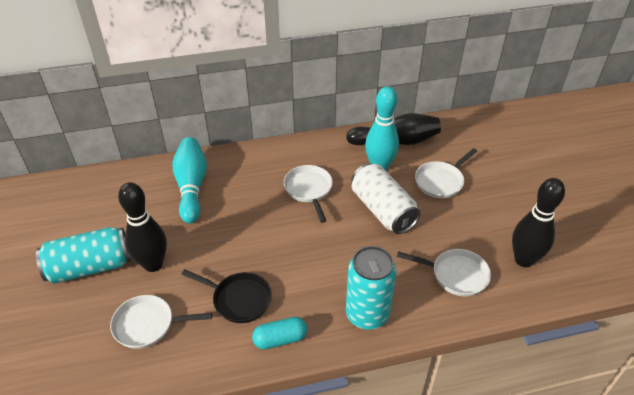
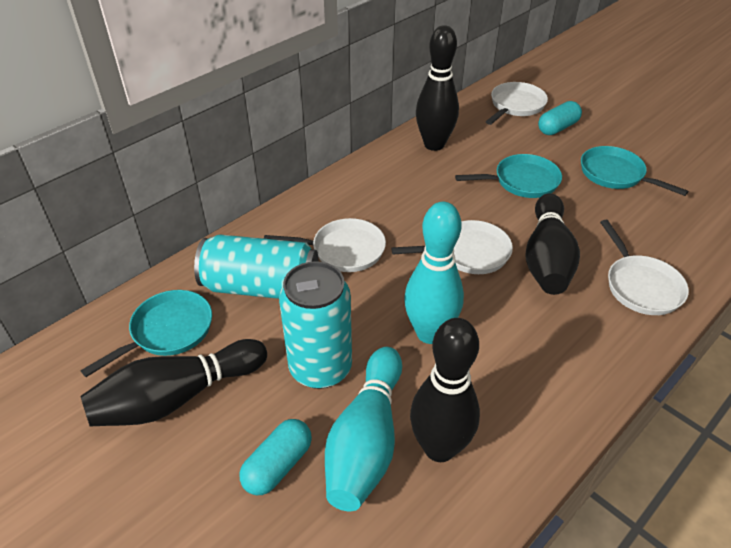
black bowling pin: [118,182,167,272] [346,113,441,145] [512,178,565,267] = 3 -> [80,339,267,427] [410,318,480,462] [416,25,459,151] [525,193,580,295] = 4
black pan: [181,269,272,323] = 1 -> none = 0
turquoise capsule: [252,317,307,349] = 1 -> [239,419,312,495] [538,101,582,135] = 2
turquoise pan: none = 0 -> [81,290,212,377] [455,154,562,198] [581,146,689,196] = 3
white can: [351,163,420,234] = 1 -> none = 0

